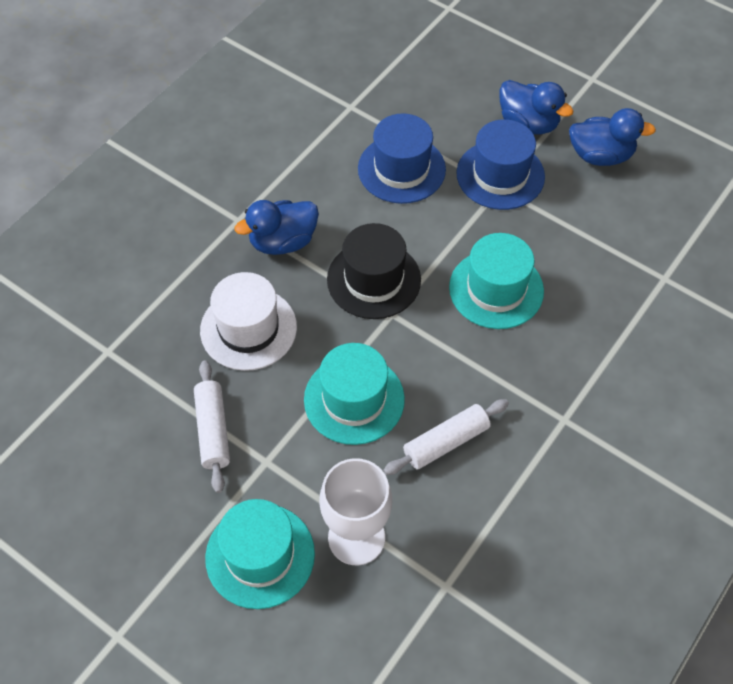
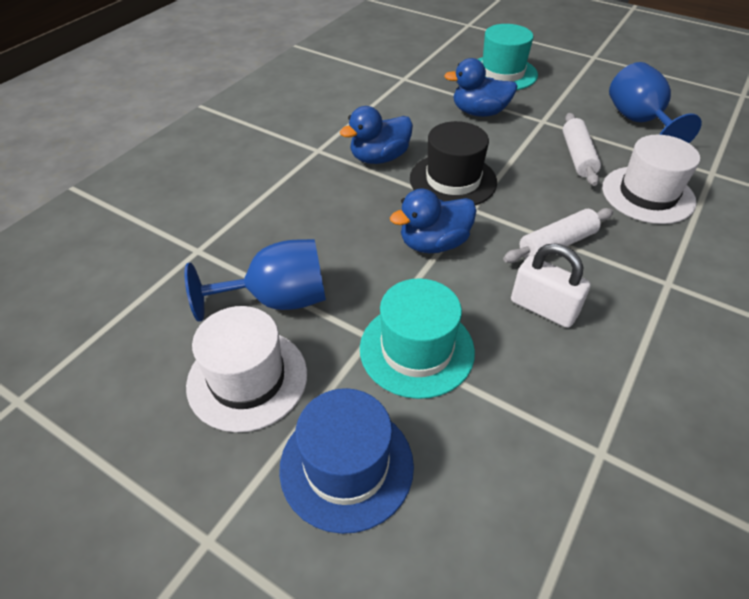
blue goblet: none = 0 -> [184,239,326,322] [609,62,702,143] = 2
blue hat: [358,114,446,204] [456,119,545,210] = 2 -> [279,388,414,534] = 1
turquoise hat: [205,499,315,609] [304,343,405,445] [449,233,544,329] = 3 -> [360,278,475,399] [478,24,538,90] = 2
white goblet: [319,458,392,565] = 1 -> none = 0
white hat: [200,272,297,371] = 1 -> [186,306,307,432] [602,135,700,224] = 2
white padlock: none = 0 -> [511,243,591,328] = 1

